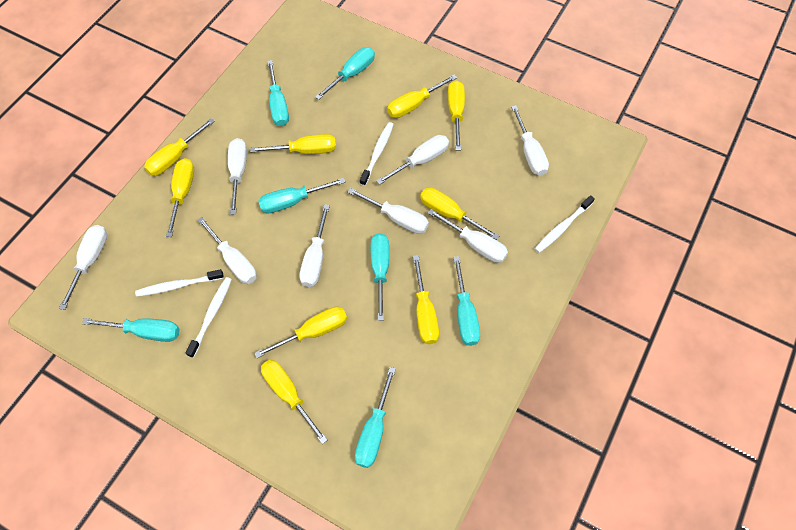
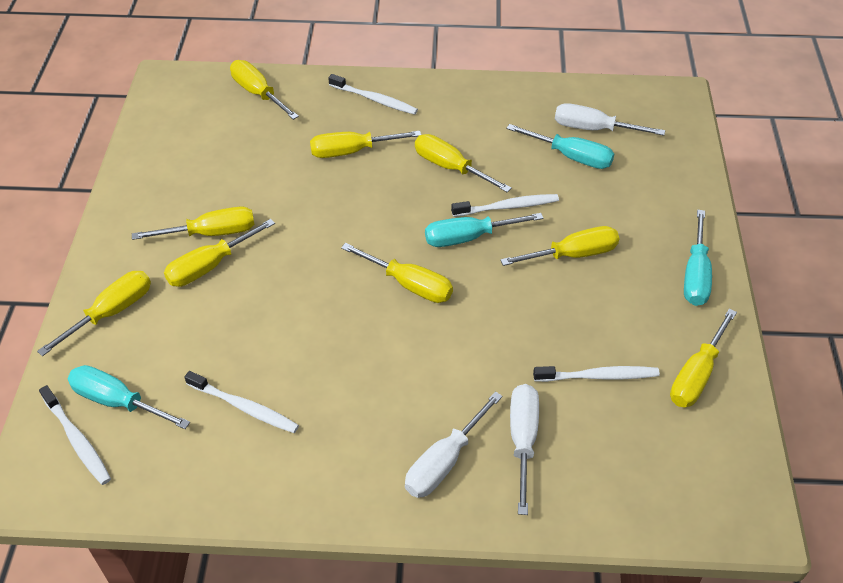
turquoise screwdriver: [82,318,179,342] [258,178,345,213] [267,60,289,126] [315,47,375,100] [355,367,396,468] [371,233,389,321] [453,256,480,346] = 7 -> [67,365,190,429] [425,213,543,247] [506,124,614,169] [684,210,712,306] = 4
white screwdriver: [59,225,107,310] [197,217,257,284] [228,138,247,215] [299,204,330,287] [348,188,429,234] [376,135,449,185] [428,209,508,263] [511,105,549,176] = 8 -> [405,391,503,498] [510,384,539,515] [555,103,665,136] = 3
white toothbrush: [135,269,224,297] [186,277,232,358] [360,122,394,186] [535,195,595,253] = 4 -> [39,385,111,485] [185,371,299,433] [328,74,418,115] [451,194,559,217] [533,366,660,382] = 5

